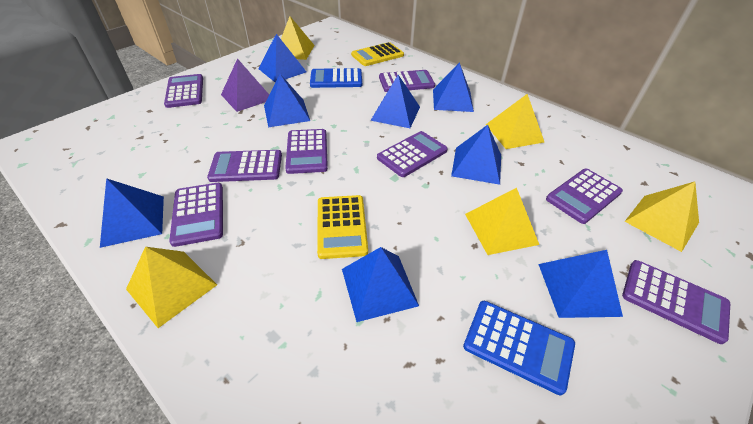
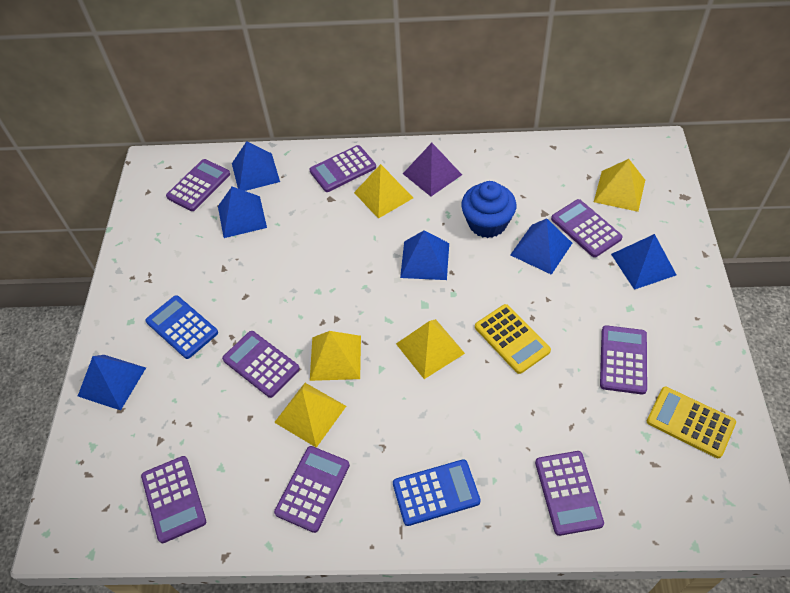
blue cupcake: none = 0 -> [461,181,516,238] = 1
blue pyramid: [100,178,164,248] [258,34,306,82] [264,74,310,127] [342,247,419,322] [370,75,420,128] [433,62,474,112] [451,125,501,185] [538,250,623,318] = 8 -> [78,355,146,410] [218,187,267,238] [232,141,280,191] [400,230,449,280] [510,218,572,275] [611,234,676,290] = 6

